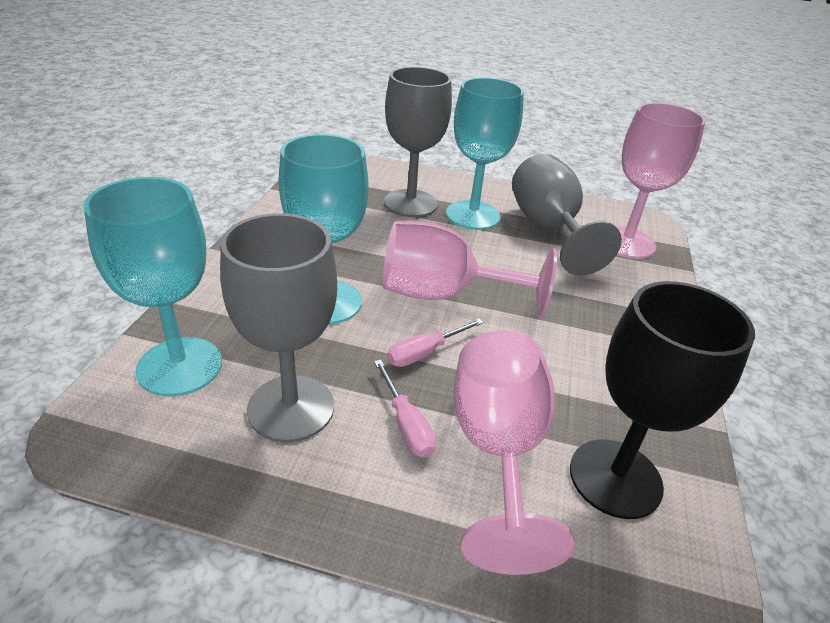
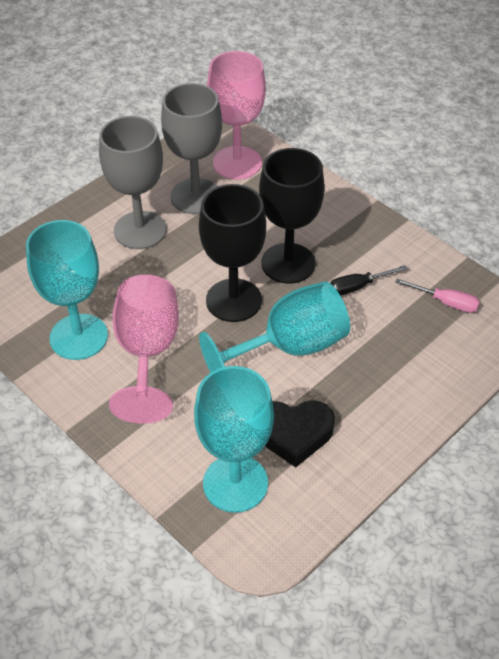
black goblet: [570,281,755,519] = 1 -> [199,184,266,322] [259,148,325,284] = 2
black heart: none = 0 -> [265,400,335,467] = 1
black screwdriver: none = 0 -> [330,265,408,296] = 1
grey goblet: [220,213,337,442] [384,67,452,217] [512,154,622,276] = 3 -> [99,116,166,249] [161,83,222,214] = 2
pink goblet: [382,221,557,318] [454,330,575,575] [615,103,706,259] = 3 -> [109,275,179,424] [207,51,266,180] = 2
pink screwdriver: [374,360,436,458] [387,318,484,367] = 2 -> [395,279,480,313] = 1

